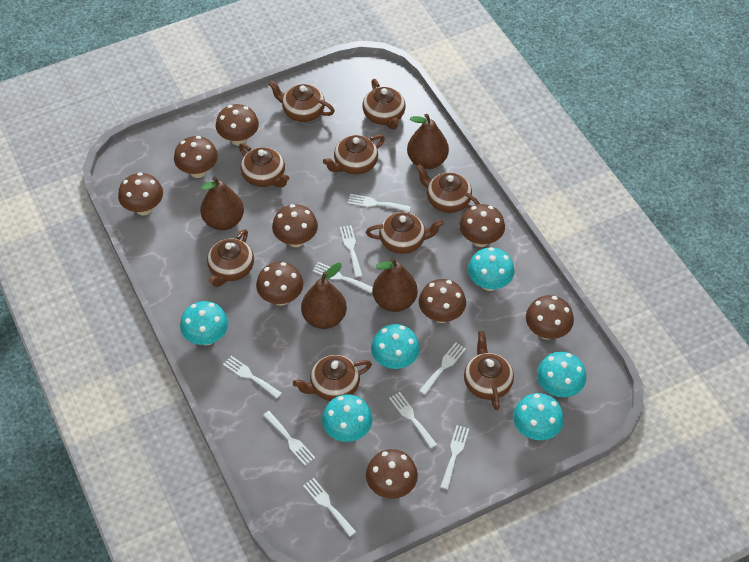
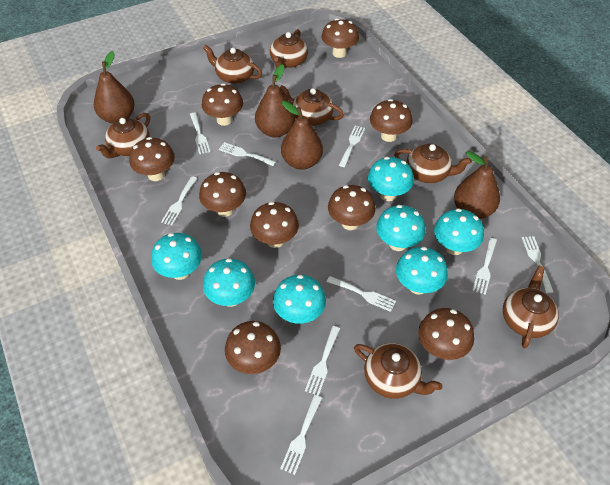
brown teapot: [207,229,254,287] [239,144,289,187] [268,80,335,122] [293,355,372,401] [323,134,385,175] [363,79,406,130] [366,212,444,254] [416,164,480,213] [464,331,514,410] = 9 -> [96,113,150,158] [203,45,262,84] [270,29,308,69] [279,85,344,126] [354,343,442,399] [394,144,472,183] [503,265,559,348] = 7
turquoise mushroom: [180,301,228,345] [322,394,373,442] [371,324,420,369] [468,247,515,291] [513,393,564,440] [537,352,586,397] = 6 -> [151,233,202,280] [203,258,255,307] [273,275,326,324] [368,157,414,201] [376,205,426,251] [396,247,448,295] [434,208,484,255] = 7

